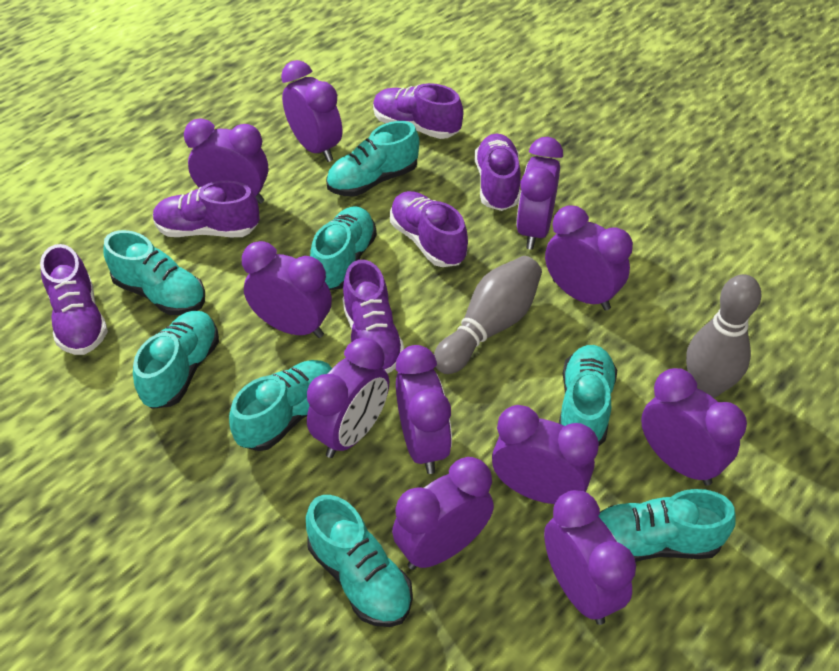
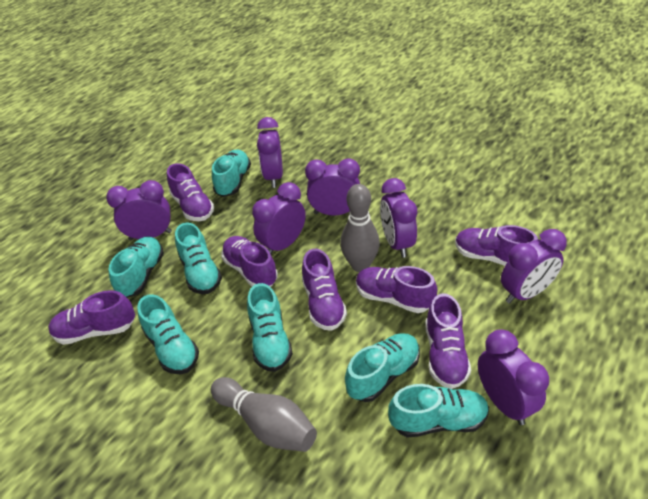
purple clock: [184,118,268,204] [242,241,332,338] [281,60,342,162] [307,338,389,458] [392,457,494,570] [396,345,452,474] [492,405,599,504] [516,137,563,250] [544,490,636,625] [545,205,633,310] [641,368,747,486] = 11 -> [106,180,172,240] [252,182,306,254] [257,117,283,188] [305,158,360,216] [380,178,417,258] [478,329,549,425] [501,229,566,304] = 7
purple shoe: [40,244,108,355] [153,180,260,237] [342,260,404,374] [373,83,463,139] [390,191,468,267] [475,133,521,211] = 6 -> [48,290,135,345] [167,163,214,221] [221,236,278,287] [302,249,347,331] [356,266,437,313] [425,293,471,389] [455,225,538,266] = 7
turquoise shoe: [103,230,205,315] [133,311,219,409] [229,360,332,451] [306,495,413,627] [310,207,377,290] [326,121,419,197] [559,345,617,446] [598,489,736,562] = 8 -> [108,236,164,298] [137,295,199,374] [175,222,222,294] [212,149,251,197] [247,283,293,372] [345,333,420,402] [388,384,489,438] = 7

